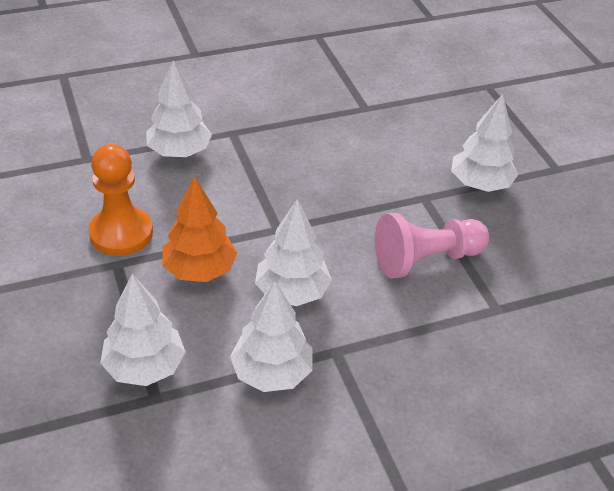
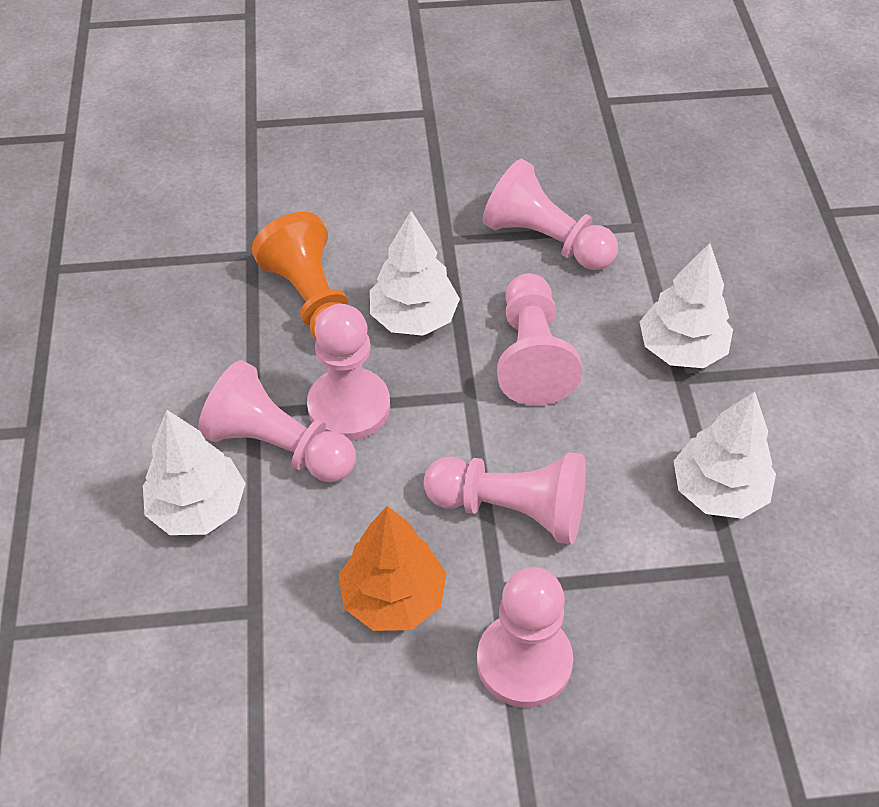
pink pawn: [374,213,489,279] = 1 -> [198,360,356,482] [307,304,390,441] [424,452,586,545] [477,567,573,708] [483,159,618,270] [497,273,582,406] = 6
white tree: [100,274,186,386] [146,60,212,157] [230,281,312,392] [255,199,332,306] [451,94,518,192] = 5 -> [143,410,246,535] [370,211,460,336] [640,243,733,368] [674,392,776,519] = 4

